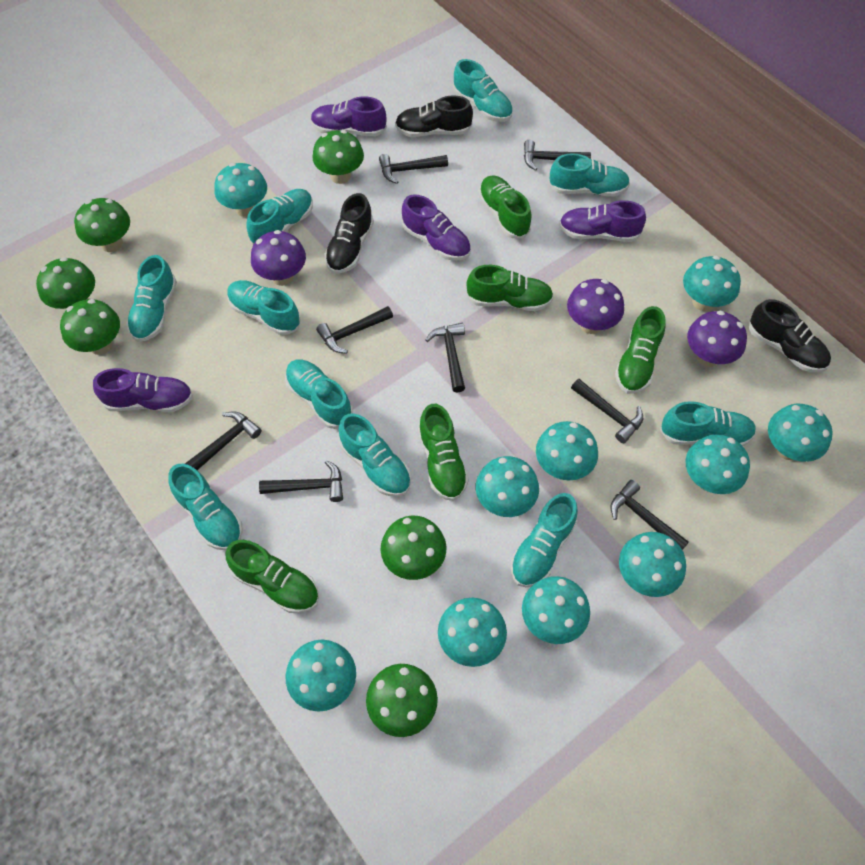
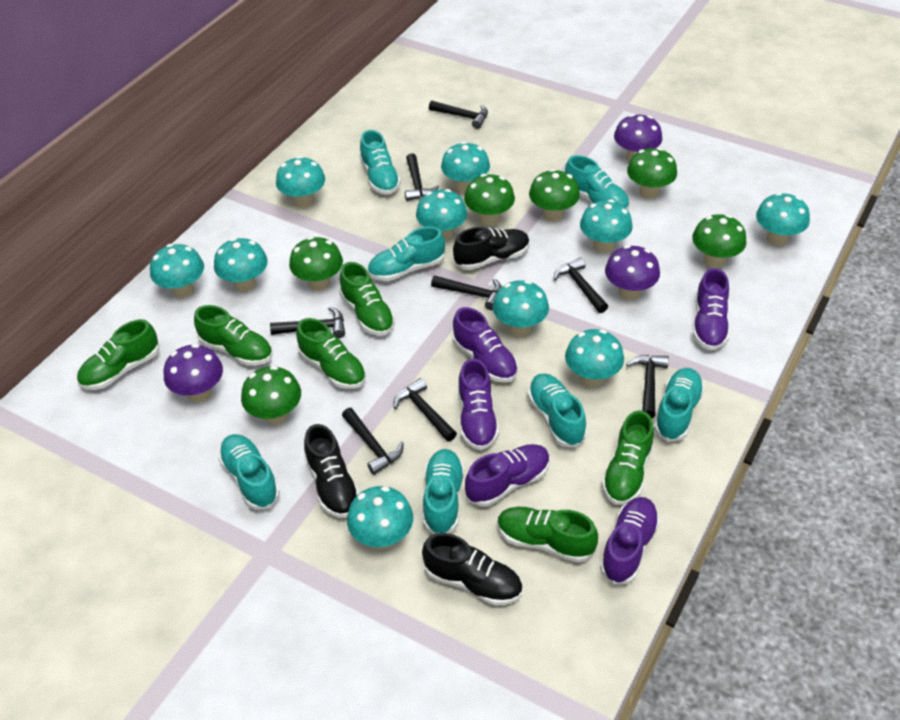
green shoe: [225,540,319,613] [418,404,469,501] [466,265,554,311] [478,175,532,238] [615,306,666,394] = 5 -> [77,319,159,390] [194,305,273,366] [296,318,366,389] [339,262,395,336] [497,507,598,563] [602,410,654,505] = 6
purple shoe: [93,368,193,412] [311,96,387,137] [402,194,471,261] [559,200,646,242] = 4 -> [452,307,518,383] [458,358,499,450] [465,444,550,507] [600,497,660,585] [693,268,730,350] = 5
turquoise shoe: [127,255,177,342] [169,464,243,550] [227,280,301,335] [246,189,313,245] [285,359,353,429] [338,413,411,497] [453,59,513,122] [511,493,578,587] [549,153,630,197] [660,401,756,446] = 10 -> [218,434,280,510] [360,130,401,195] [367,226,445,281] [423,449,464,534] [528,373,587,447] [565,155,629,210] [654,368,704,442] = 7

